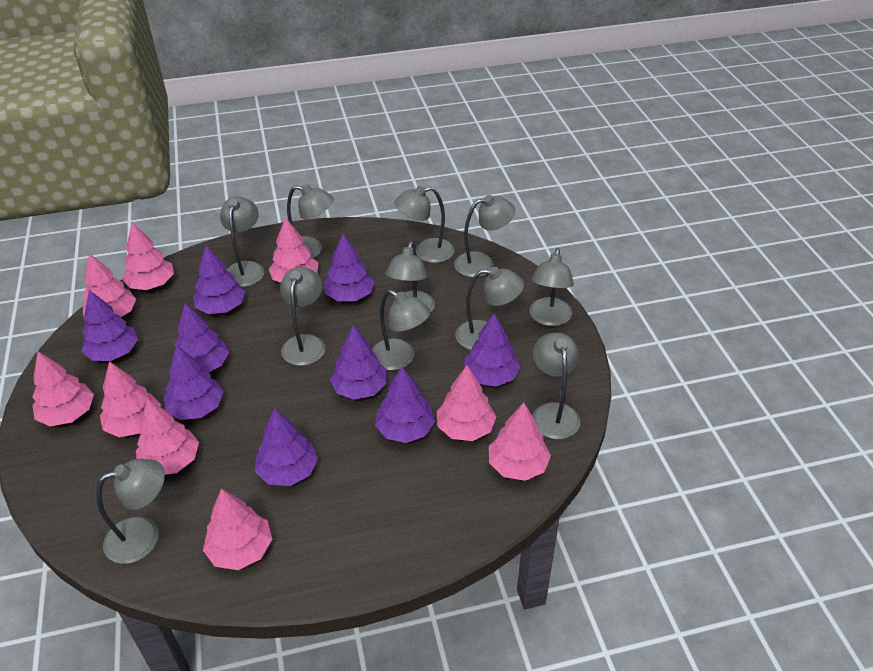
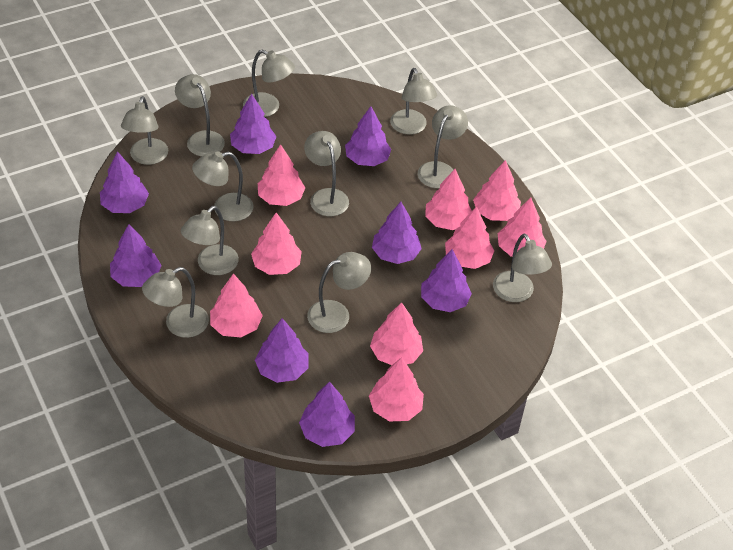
purple tree: [81,290,138,361] [164,345,223,420] [174,303,229,373] [193,245,245,314] [255,408,318,486] [324,233,375,301] [330,325,387,400] [375,367,436,443] [464,313,521,387] = 9 -> [100,151,149,213] [110,224,162,287] [230,94,277,154] [255,318,308,383] [299,381,355,447] [345,106,392,166] [372,202,422,264] [421,249,472,312] = 8

